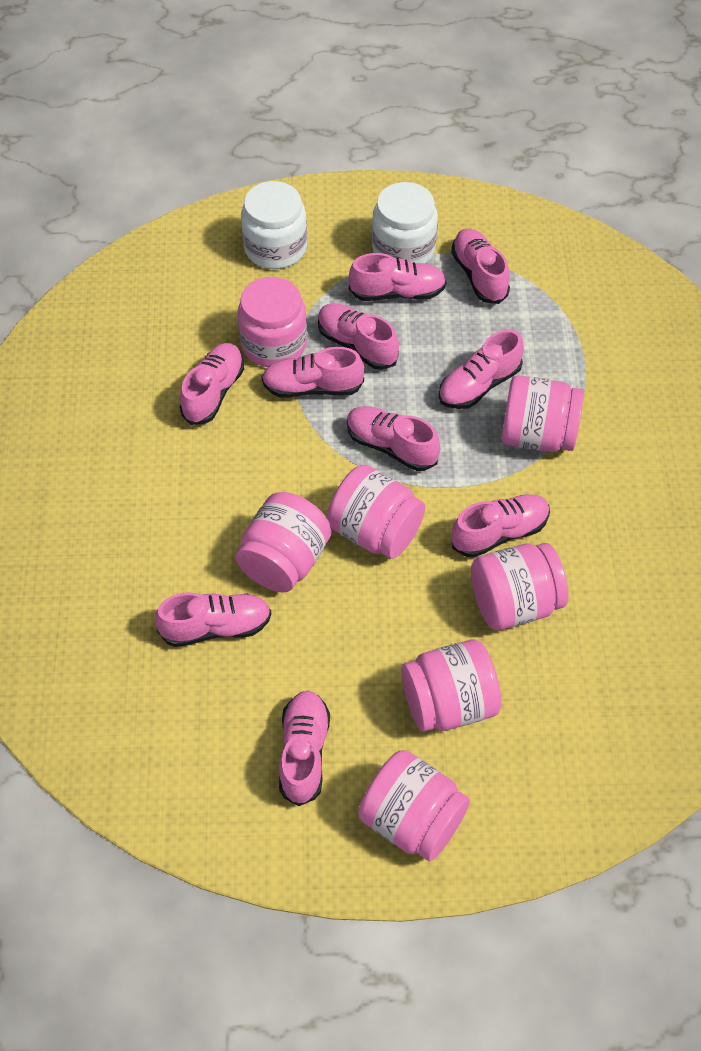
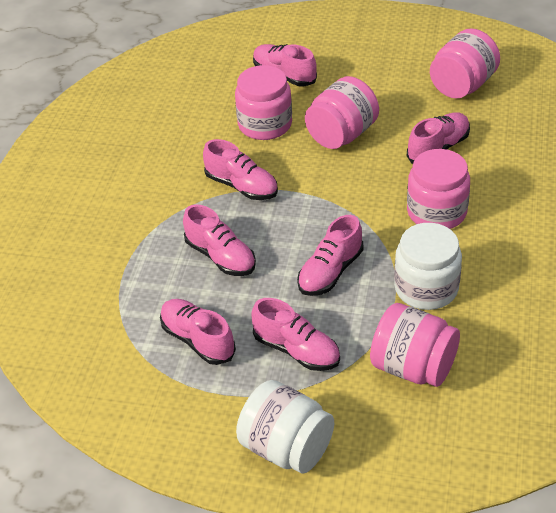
pink jar: [235,492,331,593] [238,277,307,367] [327,465,425,559] [358,750,470,861] [401,639,501,732] [471,543,568,631] [502,375,584,452] = 7 -> [235,65,292,140] [305,76,379,149] [370,303,460,387] [407,149,470,229] [430,28,500,99] = 5
pink shoe: [155,592,271,647] [180,343,244,425] [262,347,365,398] [279,691,330,806] [318,303,399,370] [347,406,440,471] [349,253,447,301] [438,329,524,409] [451,228,510,304] [452,494,550,558] = 10 -> [160,299,236,365] [183,204,256,276] [203,139,278,200] [251,298,340,371] [253,44,317,86] [297,215,363,296] [407,112,470,164] = 7

